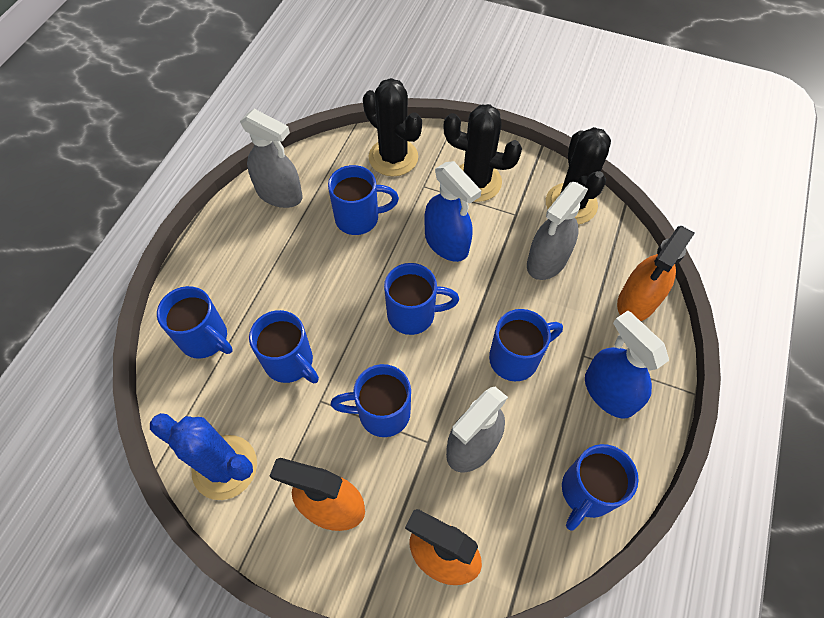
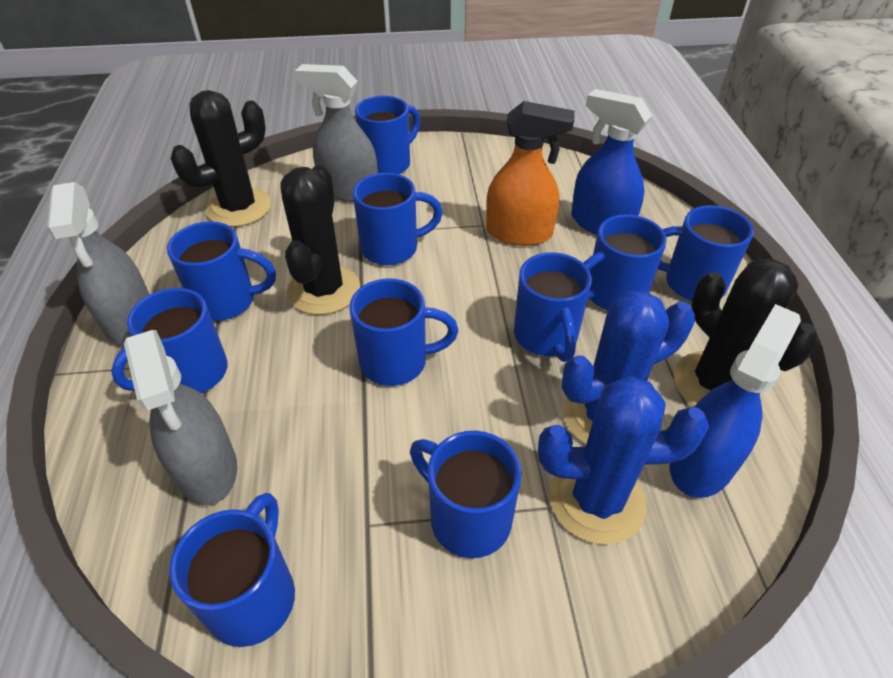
blue cactus: [150,413,257,500] = 1 -> [538,376,709,544] [562,291,695,444] = 2
blue mug: [157,286,233,359] [249,310,319,383] [328,165,399,235] [331,364,411,437] [384,263,459,335] [489,309,563,381] [562,444,639,531] = 7 -> [111,288,228,393] [167,221,276,321] [169,493,295,647] [349,278,458,386] [353,173,443,265] [355,96,420,174] [410,431,521,558] [514,252,592,362] [583,214,667,311] [658,205,754,301] = 10
orange spray bottle: [270,458,365,531] [405,509,482,585] [617,226,695,321] = 3 -> [486,101,575,246] = 1

